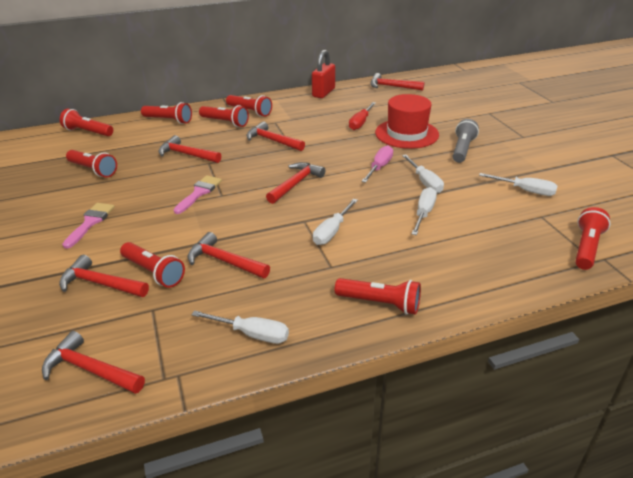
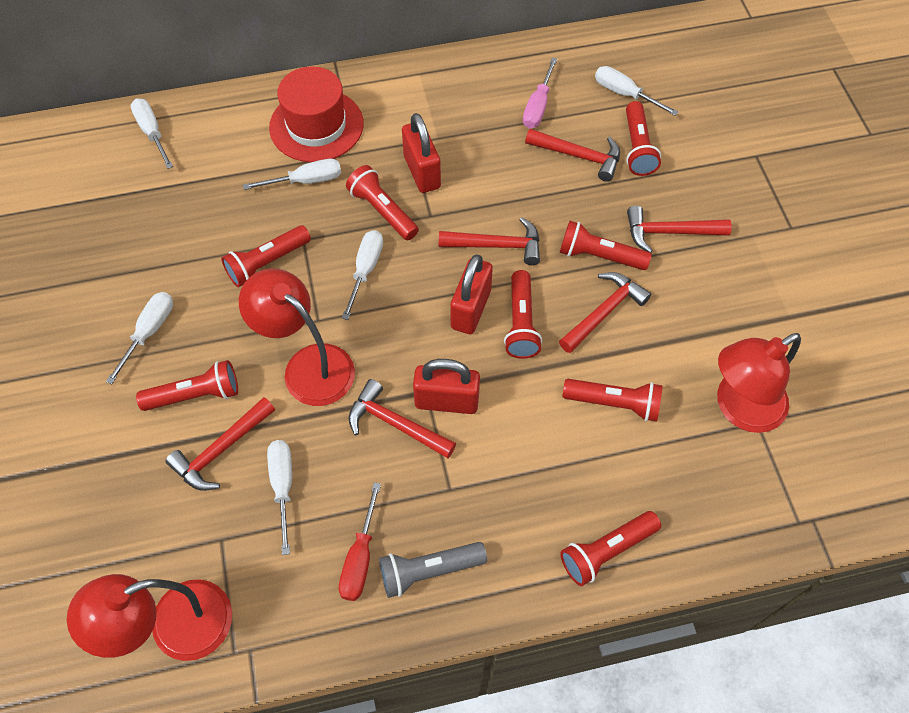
pink brush: [62,203,115,249] [173,175,222,214] = 2 -> none = 0
red hammer: [42,331,145,394] [59,255,149,297] [159,135,221,163] [188,232,270,278] [246,121,305,151] [266,162,325,204] [370,73,424,91] = 7 -> [165,397,275,491] [349,379,456,458] [439,217,540,265] [525,129,620,182] [559,272,651,353] [627,206,732,253] = 6
red lamp: none = 0 -> [67,574,232,661] [239,268,355,406] [717,333,801,433] = 3
red padlock: [312,50,335,98] = 1 -> [402,113,441,193] [413,359,480,414] [450,254,493,334] = 3
white screwdriver: [191,310,289,344] [313,199,358,245] [402,154,444,193] [412,187,437,235] [479,173,557,196] = 5 -> [106,292,173,384] [130,98,173,169] [243,159,341,190] [267,440,292,555] [342,230,383,320] [595,66,679,116] = 6

